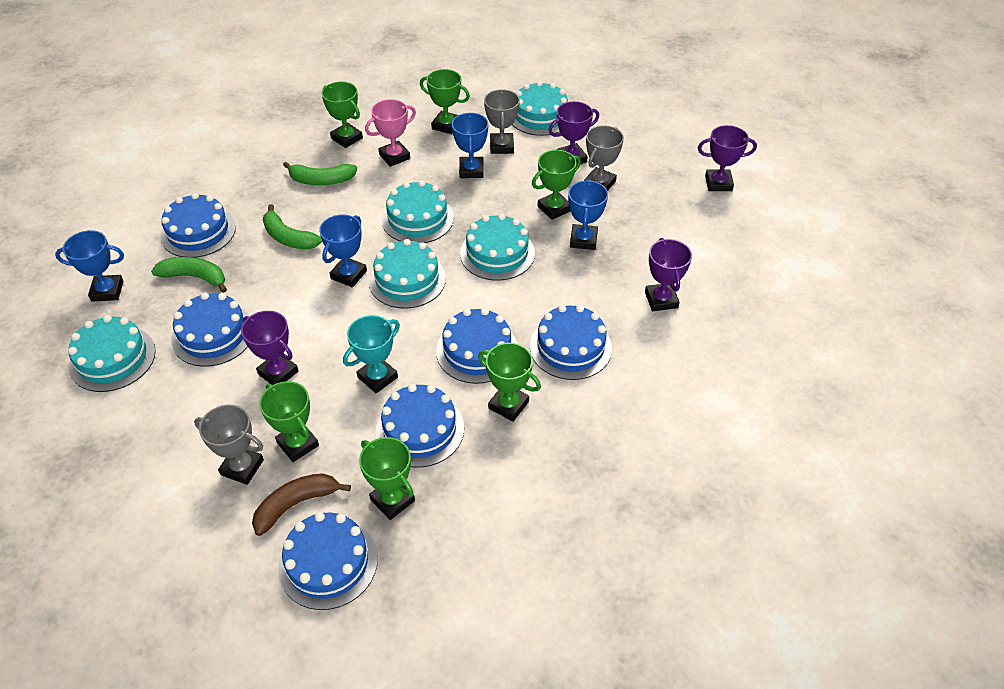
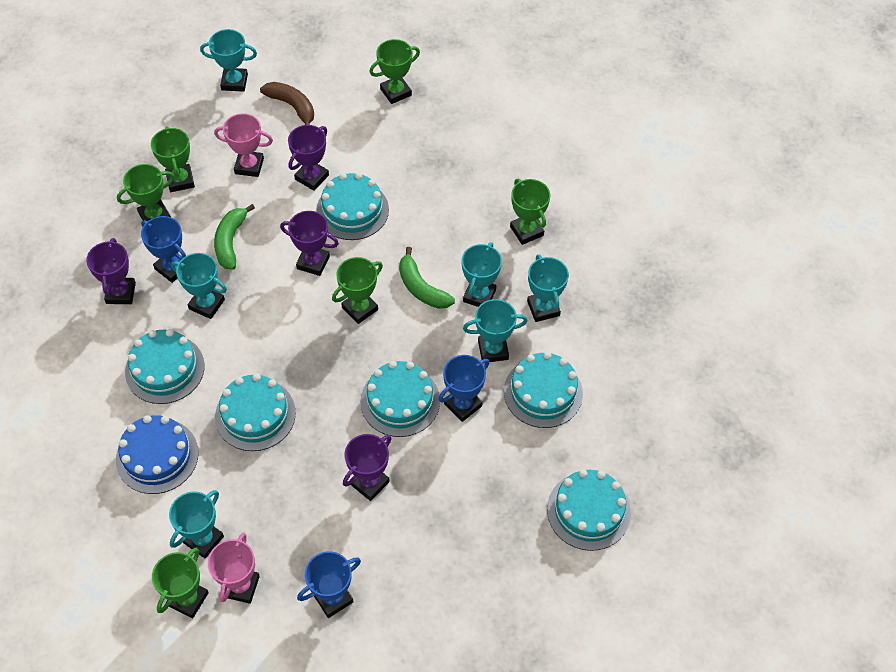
blue cake: [160,193,236,258] [172,292,250,367] [278,512,378,610] [376,384,464,467] [436,308,518,384] [530,305,612,380] = 6 -> [116,415,199,494] = 1
blue trophy: [55,230,124,302] [319,214,367,288] [452,112,489,178] [568,180,608,250] = 4 -> [141,216,186,283] [297,551,361,618] [438,355,490,422] = 3
green banana: [151,257,227,293] [263,204,322,250] [283,162,357,186] = 3 -> [214,204,255,270] [399,247,455,309] = 2
grey trophy: [194,405,264,485] [484,89,520,154] [584,125,624,191] = 3 -> none = 0
pink trophy: [365,99,416,167] = 1 -> [208,532,260,604] [214,113,273,177] = 2
turquoise cake: [68,315,156,392] [369,239,446,309] [381,180,454,243] [460,214,535,281] [512,81,568,136] = 5 -> [125,329,205,404] [215,374,296,451] [316,172,389,240] [360,361,440,437] [504,352,583,428] [547,469,631,551] = 6
turquoise trophy: [343,315,400,393] = 1 -> [169,490,224,558] [171,253,227,319] [200,29,257,92] [462,242,502,307] [463,299,528,362] [527,254,569,322] = 6

